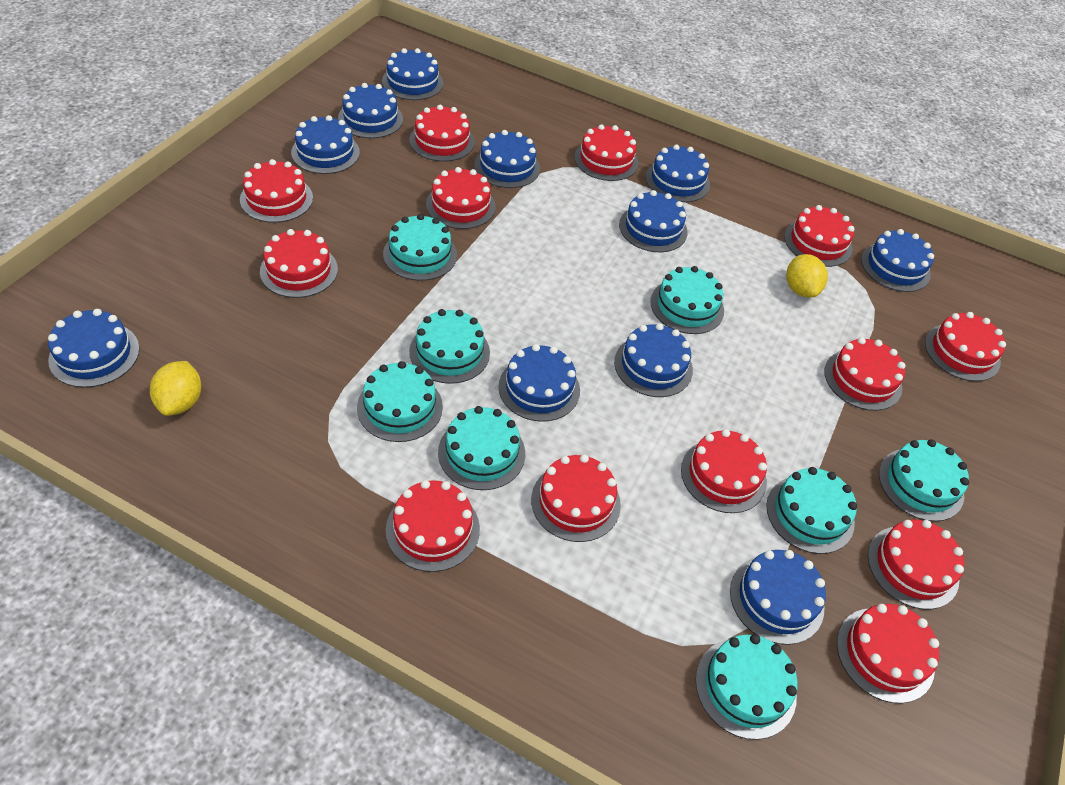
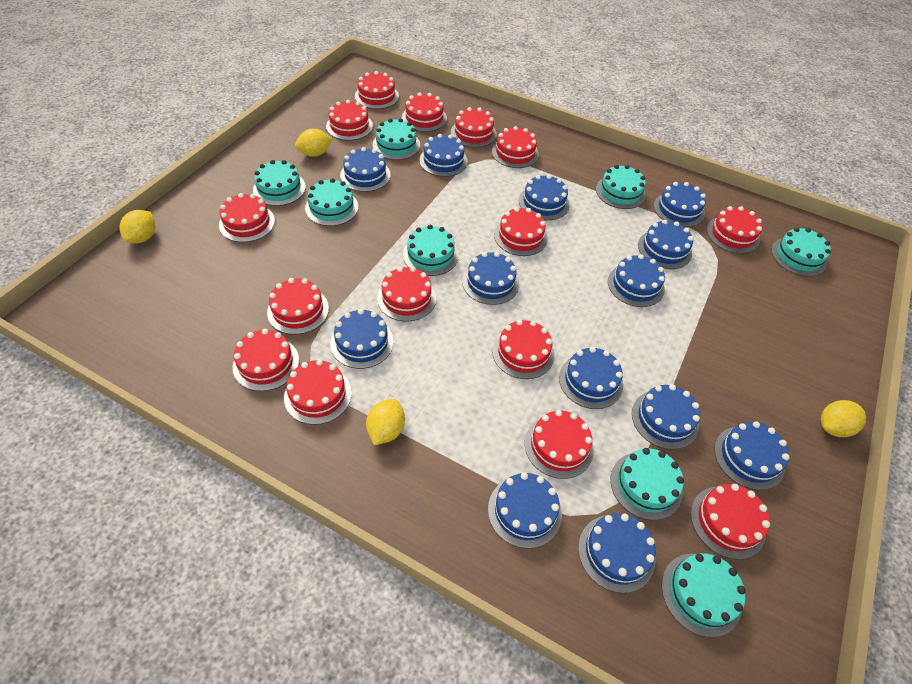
blue cake: [48,309,140,388] [291,115,360,174] [338,83,403,138] [382,48,443,100] [474,130,540,188] [498,344,580,422] [614,323,693,397] [619,190,688,252] [645,144,710,202] [730,550,826,645] [861,229,934,292] = 11 -> [330,309,394,369] [340,147,391,192] [419,134,468,177] [462,252,519,305] [488,472,562,549] [519,175,570,220] [559,347,623,409] [578,513,656,593] [608,254,665,307] [632,384,700,450] [638,220,693,269] [654,182,706,227] [714,421,790,490] = 13
red cake: [240,159,313,223] [260,229,338,298] [386,480,480,572] [409,105,475,162] [426,167,496,229] [531,454,621,542] [575,124,638,181] [681,429,767,513] [784,205,854,267] [824,337,905,411] [837,604,939,704] [868,520,964,610] [925,312,1006,382] = 13 -> [219,193,275,242] [233,329,299,391] [267,278,329,335] [284,359,352,425] [326,100,373,140] [355,71,399,109] [377,267,436,321] [402,92,447,132] [451,107,497,148] [492,126,539,168] [492,320,555,379] [494,207,548,256] [525,410,594,479] [691,484,770,560] [707,206,762,254] = 15
yellow lemon: [150,361,201,416] [786,254,828,297] = 2 -> [119,210,156,243] [295,129,333,157] [366,399,405,445] [821,400,866,437] = 4

